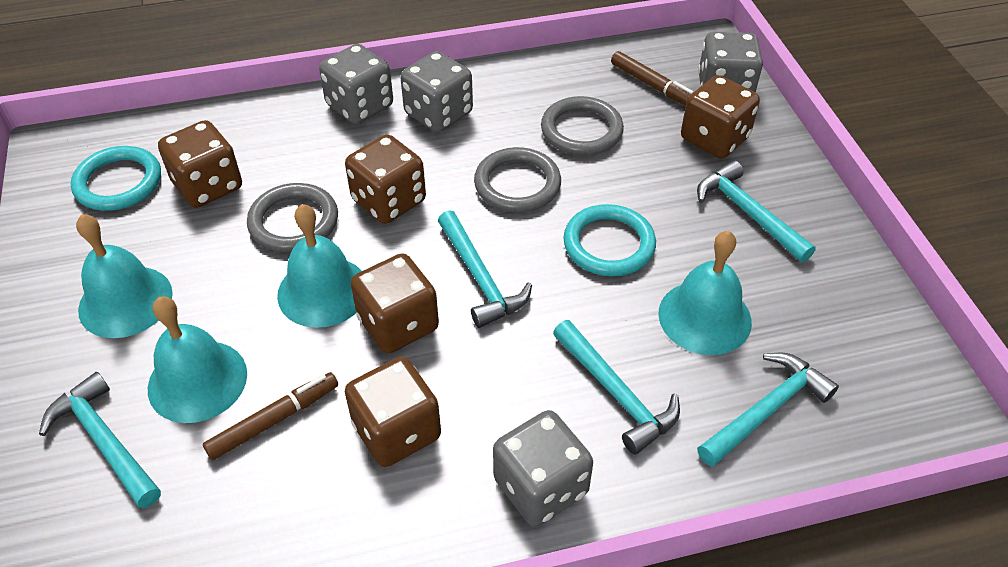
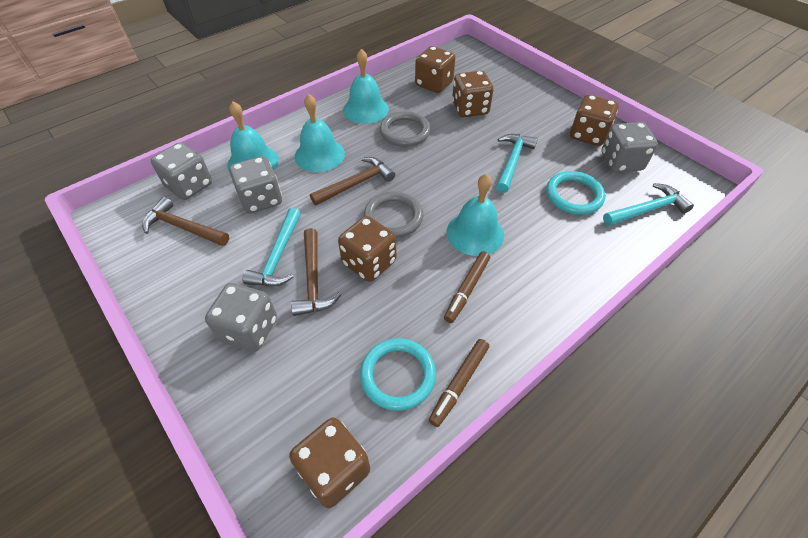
brown hammer: none = 0 -> [142,197,229,246] [291,228,342,316] [310,157,395,205] = 3
grey ring: [247,183,338,252] [474,147,561,212] [541,96,624,156] = 3 -> [364,191,423,238] [380,111,431,147] = 2
turquoise hammer: [39,372,161,509] [438,210,532,328] [553,320,680,454] [697,160,816,262] [697,353,839,467] = 5 -> [242,208,301,286] [496,134,538,193] [603,183,694,226] = 3

